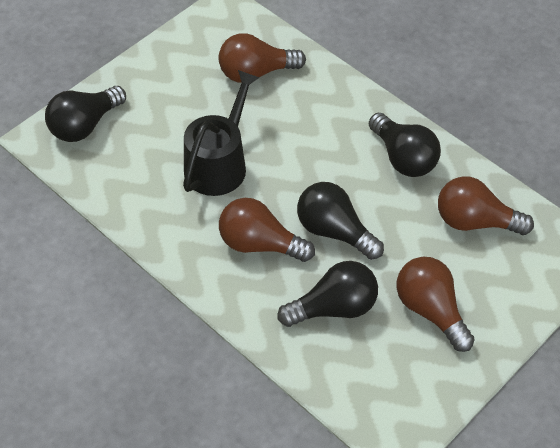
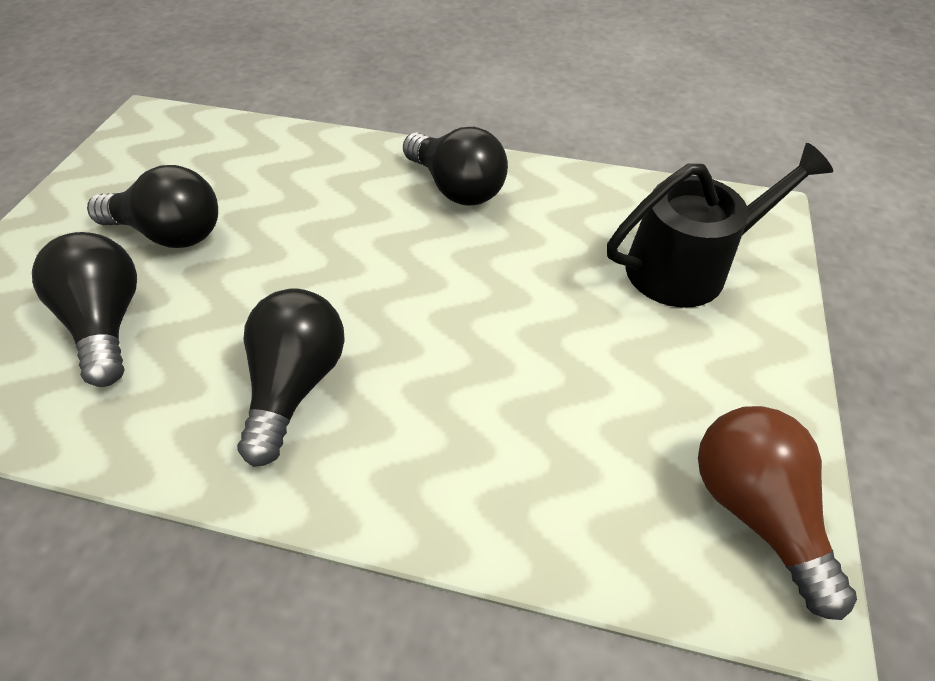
brown light bulb: [219,33,306,83] [219,198,315,262] [396,257,475,352] [438,176,534,235] = 4 -> [698,406,857,620] = 1

